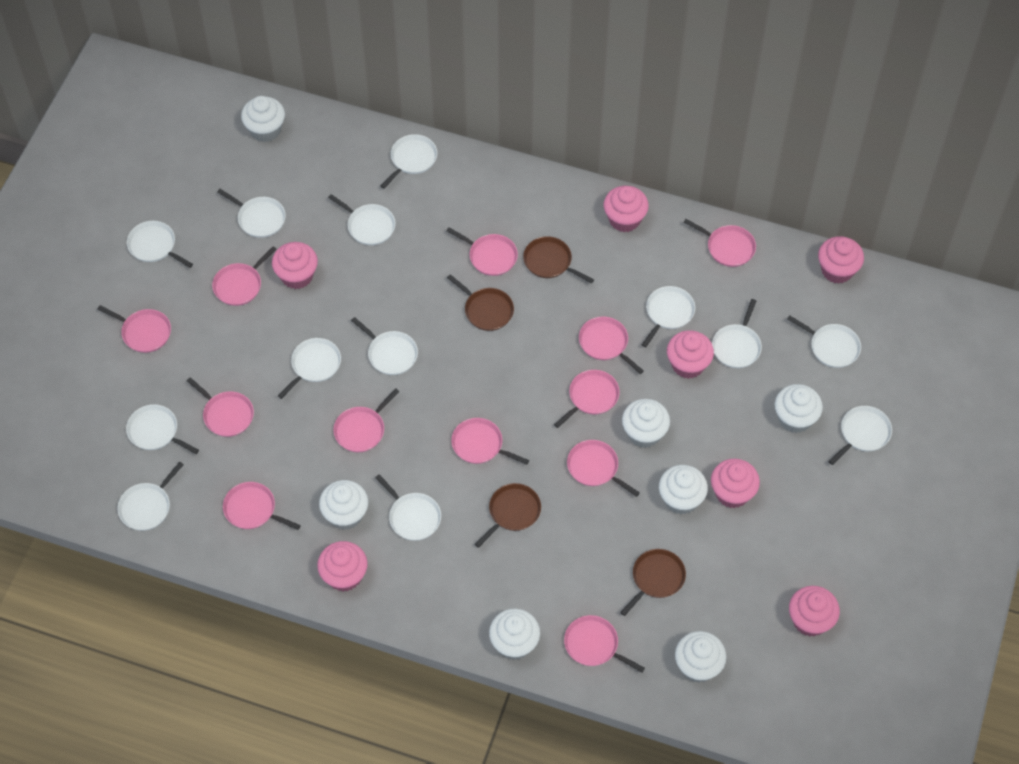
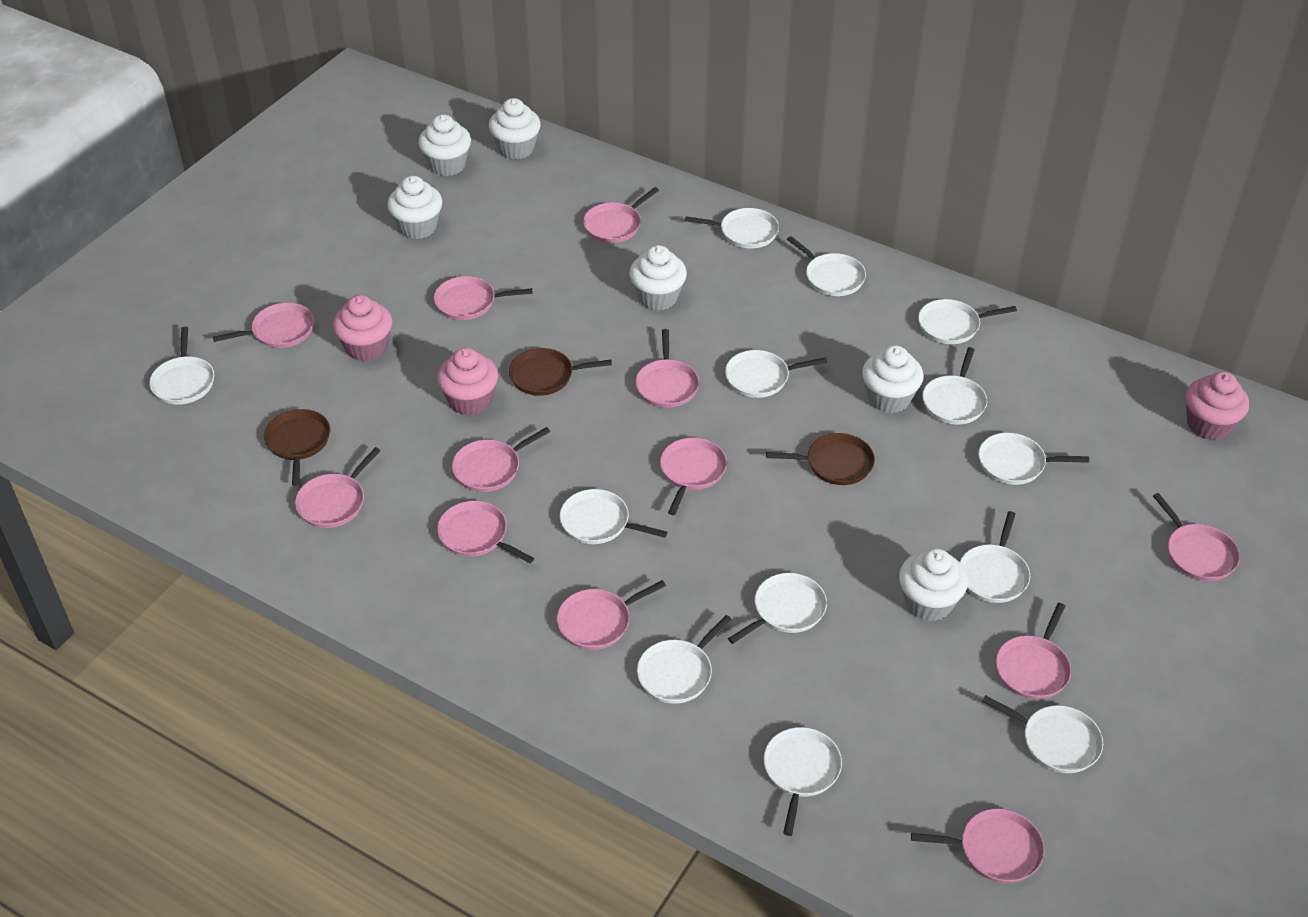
brown pan: [447,274,514,331] [475,483,541,548] [523,236,594,284] [620,549,686,616] = 4 -> [264,409,330,486] [509,348,612,396] [766,433,875,485] = 3
pink cupcake: [272,242,318,289] [317,541,368,592] [604,186,649,232] [667,330,714,379] [711,459,760,508] [789,586,840,637] [818,236,864,284] = 7 -> [333,295,392,361] [437,347,498,415] [1185,372,1249,440] = 3
white cupcake: [241,96,285,142] [319,480,368,530] [489,609,540,660] [622,399,670,448] [659,465,708,514] [675,631,726,683] [775,384,823,433] = 7 -> [387,176,442,239] [418,114,471,176] [489,98,541,159] [629,245,687,311] [862,345,923,413] [899,548,968,621] = 6

